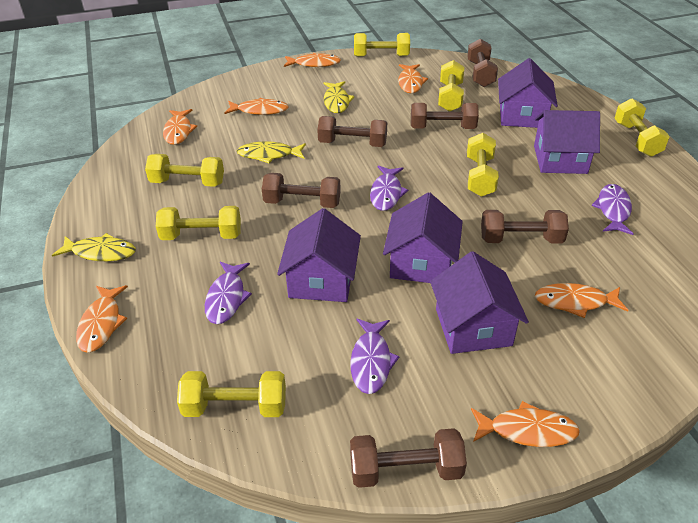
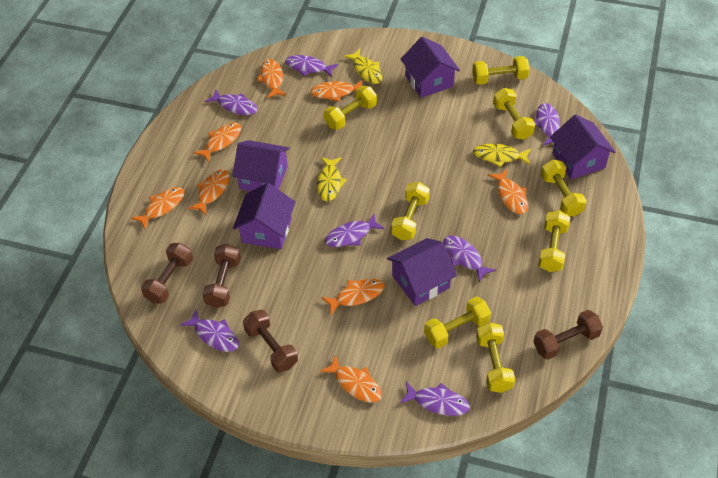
brown dumbbell: [262,173,341,208] [317,116,387,147] [350,428,467,488] [411,103,479,129] [467,39,498,87] [481,210,569,243] = 6 -> [141,243,193,303] [202,244,241,308] [243,310,298,373] [533,310,603,360] = 4
orange fish: [76,285,128,353] [163,109,197,145] [225,98,289,115] [284,53,341,67] [398,64,428,93] [471,401,580,447] [535,283,628,318] = 7 -> [131,187,185,229] [188,169,230,216] [193,122,241,162] [257,59,287,98] [310,80,363,102] [320,354,382,403] [321,279,385,315] [488,169,528,214] = 8
purple fish: [205,261,252,324] [351,319,400,394] [370,165,408,211] [592,184,634,235] = 4 -> [180,309,239,352] [205,89,258,115] [285,55,338,77] [325,214,385,247] [400,382,470,416] [443,235,496,282] [534,103,560,146] = 7
yellow dumbbell: [145,154,224,187] [156,206,241,240] [177,371,286,417] [354,33,410,57] [438,60,464,112] [467,133,499,197] [615,98,670,157] = 7 -> [324,86,377,130] [391,182,430,240] [424,297,491,348] [472,56,530,85] [476,322,515,393] [493,88,535,140] [539,210,570,272] [541,159,587,217] = 8

